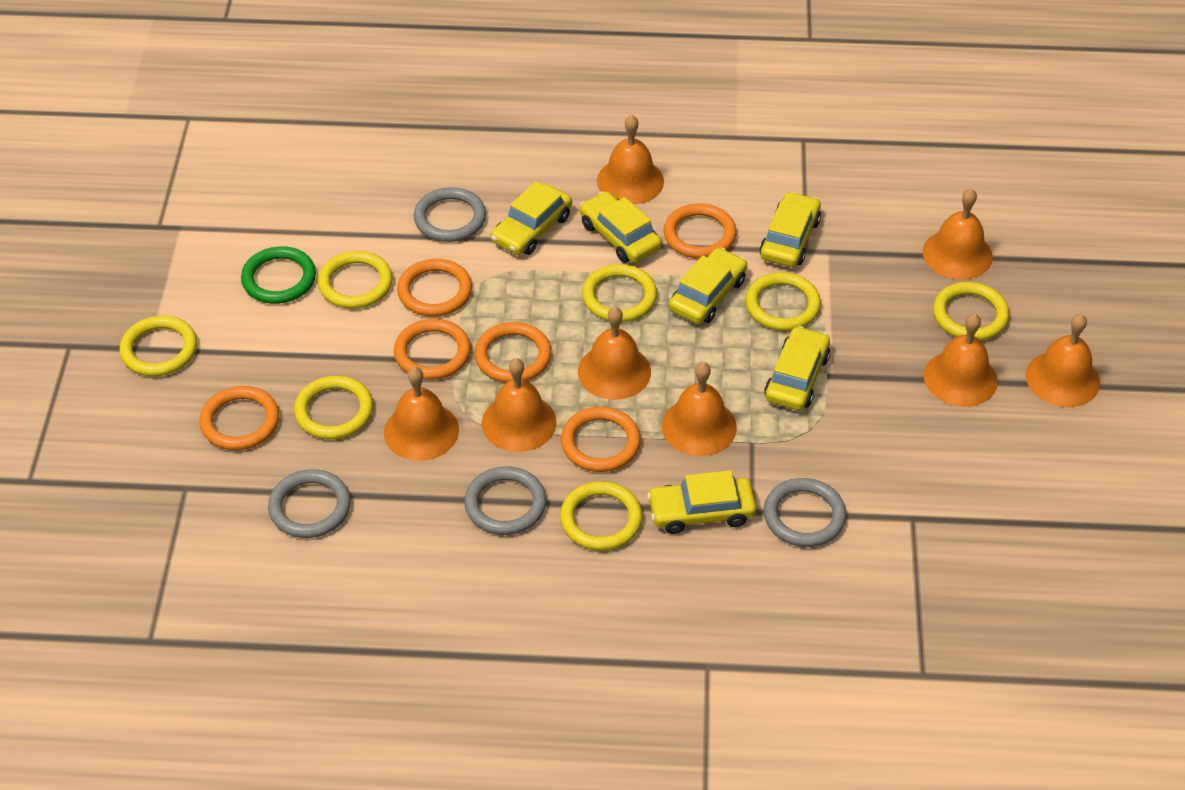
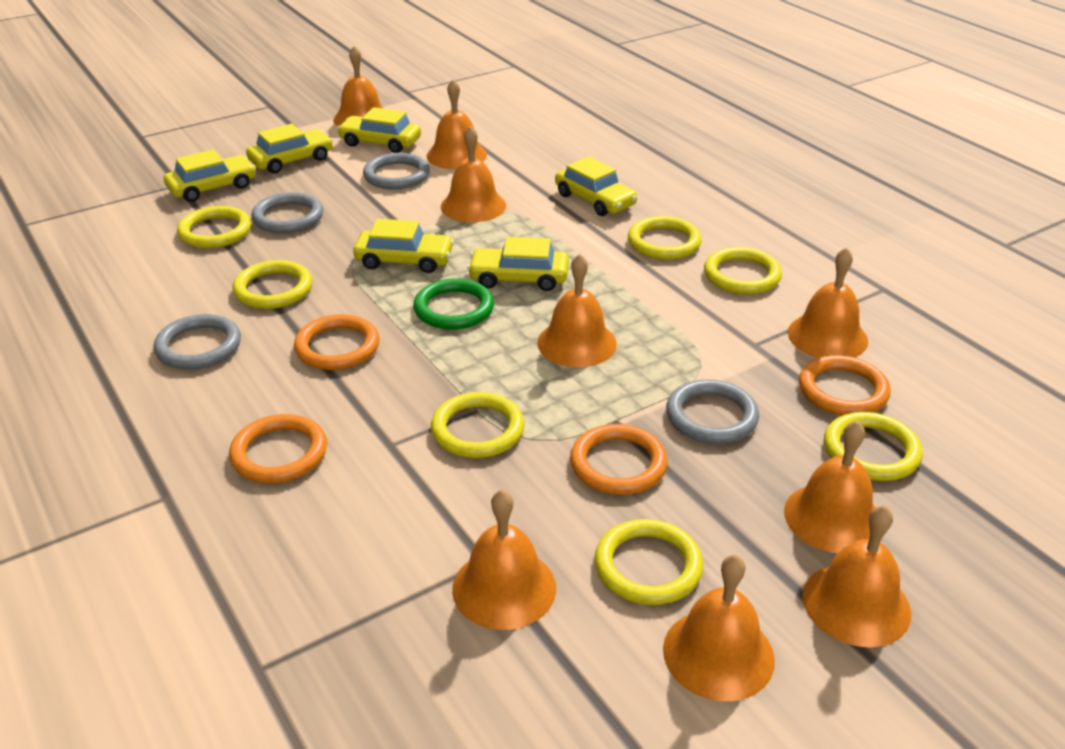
orange bell: [384,367,459,461] [482,358,557,452] [578,307,651,400] [597,115,664,204] [662,362,737,456] [923,188,993,280] [924,314,998,407] [1026,314,1100,407] = 8 -> [333,46,384,127] [427,79,487,169] [441,126,506,222] [452,489,556,630] [537,254,617,367] [663,554,775,701] [784,420,876,553] [788,247,868,358] [803,505,911,648] = 9
orange ring: [199,386,279,450] [394,319,471,380] [397,259,472,317] [474,322,552,383] [561,407,641,472] [664,203,737,259] = 6 -> [229,414,327,483] [294,314,380,370] [570,424,668,495] [799,355,891,415] = 4

